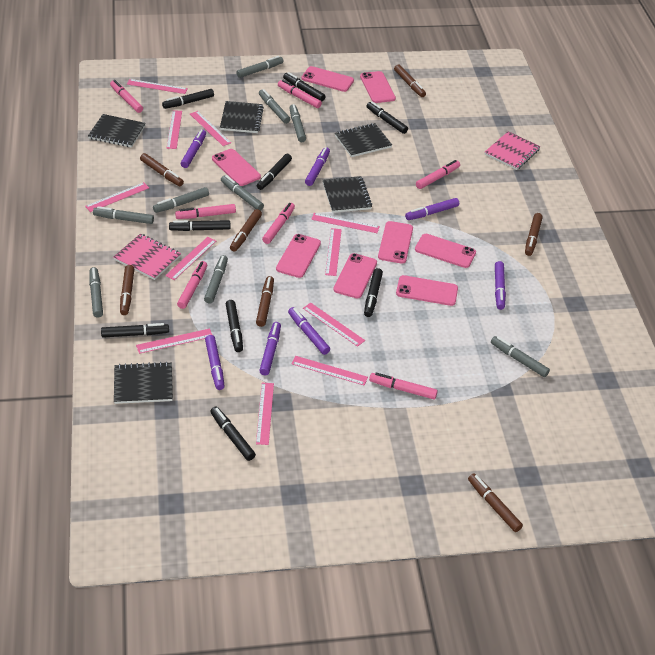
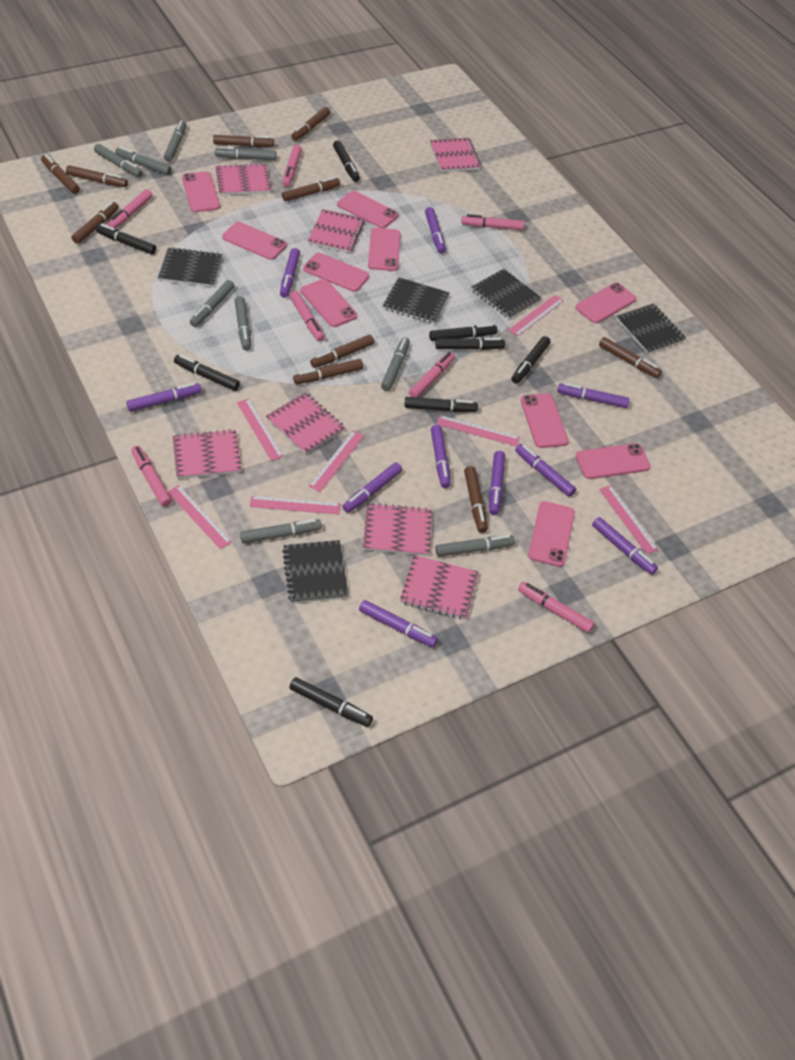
black marker: [101,323,169,338] [162,89,214,109] [169,220,231,231] [210,407,256,461] [226,300,243,352] [257,154,292,190] [283,72,325,101] [364,268,383,317] [367,102,408,134] = 9 -> [96,224,156,254] [174,354,240,391] [290,677,373,727] [333,140,360,182] [405,397,478,412] [429,324,497,341] [435,338,505,350] [512,336,551,384] = 8
brown marker: [120,265,134,315] [140,153,184,186] [230,209,262,252] [256,276,274,327] [394,64,426,97] [468,474,523,532] [525,213,543,256] = 7 -> [41,154,80,194] [66,165,128,187] [72,202,119,244] [213,135,274,147] [282,177,340,201] [291,107,330,141] [293,359,363,384] [310,335,374,368] [464,466,488,533] [599,337,662,378] = 10
pink notebook: [113,234,181,280] [484,131,541,170] = 2 -> [173,429,241,479] [215,163,271,195] [266,393,345,455] [308,209,365,253] [363,503,432,556] [400,555,479,620] [430,138,481,172] = 7
pink phone: [212,149,261,186] [276,234,321,278] [302,66,354,92] [333,253,377,299] [360,71,396,103] [378,221,413,264] [396,275,458,306] [415,234,476,268] = 8 -> [182,172,220,212] [222,222,287,260] [301,279,357,327] [303,253,369,292] [337,191,398,228] [368,228,401,271] [521,393,569,448] [528,501,575,567] [575,283,636,323] [576,443,650,479] = 10
pink ruler: [85,182,149,212] [127,79,188,94] [136,328,212,354] [165,237,216,280] [167,110,182,149] [190,111,231,146] [256,383,274,445] [292,356,368,386] [303,303,365,347] [311,213,380,233] [325,228,342,276] = 11 -> [168,485,232,549] [237,398,284,461] [250,496,340,515] [309,430,364,492] [436,415,520,446] [508,295,564,336] [599,485,658,554] = 7
purple marker: [181,130,206,168] [205,335,224,390] [259,322,281,375] [288,307,330,355] [305,147,330,186] [405,198,459,220] [495,261,506,310] = 7 -> [127,383,201,412] [280,248,300,298] [342,462,402,513] [359,600,438,647] [425,207,446,254] [431,425,451,488] [489,451,505,515] [515,444,576,497] [557,383,630,408] [592,517,658,575] = 10

